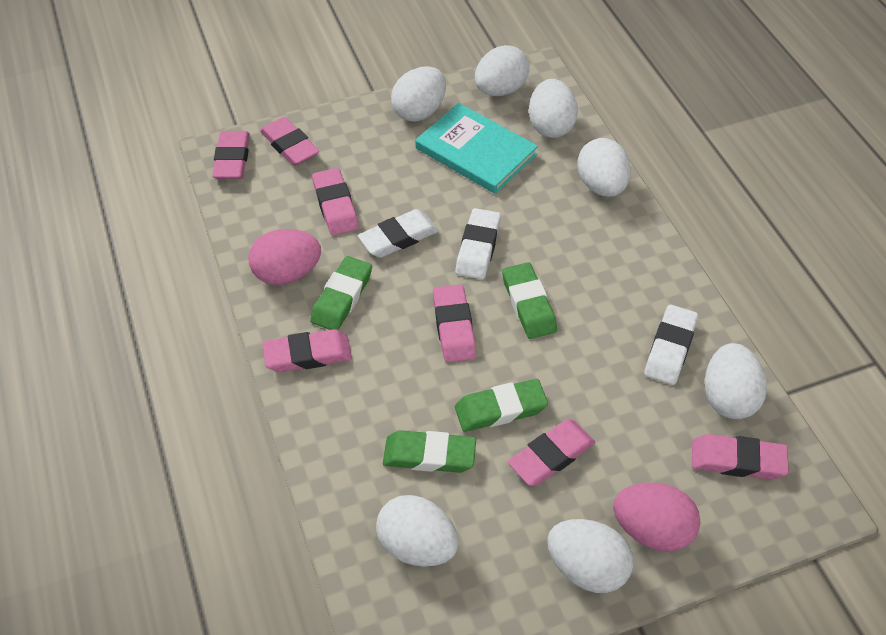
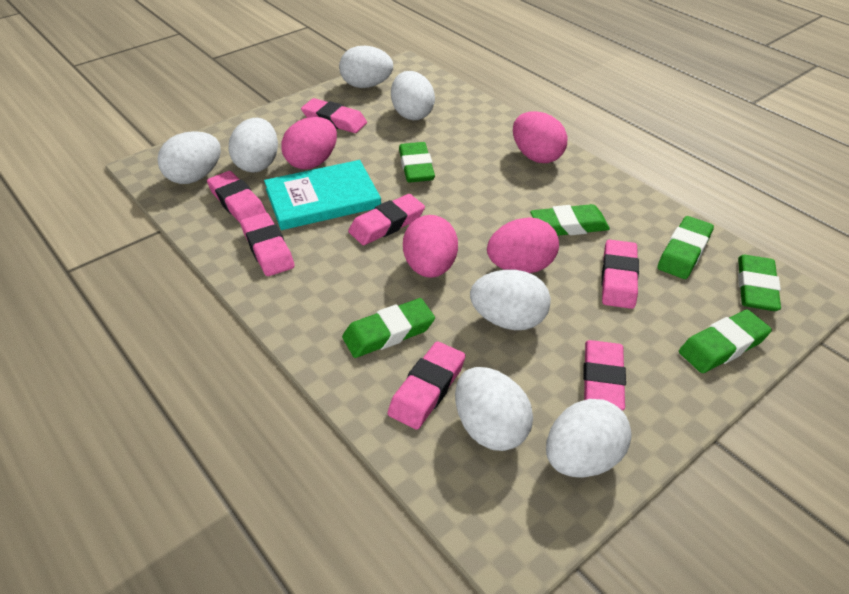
green eraser: [310,256,372,330] [383,430,476,473] [455,379,548,432] [502,262,557,339] = 4 -> [342,298,435,358] [399,142,435,183] [530,204,610,236] [657,216,714,279] [679,310,772,373] [738,255,781,311] = 6
pink egg: [248,229,321,285] [613,483,700,552] = 2 -> [281,117,337,169] [403,215,458,278] [487,217,559,273] [513,111,567,163] = 4
white eraser: [358,209,439,258] [455,208,501,279] [644,304,698,385] = 3 -> none = 0

